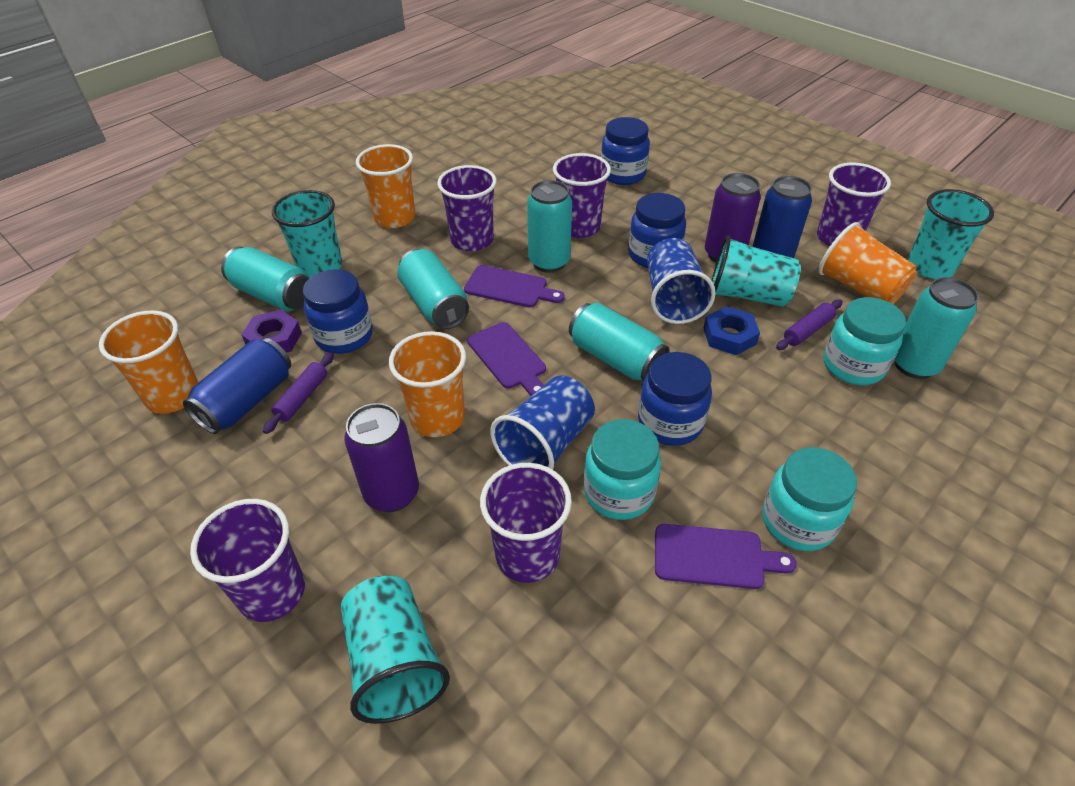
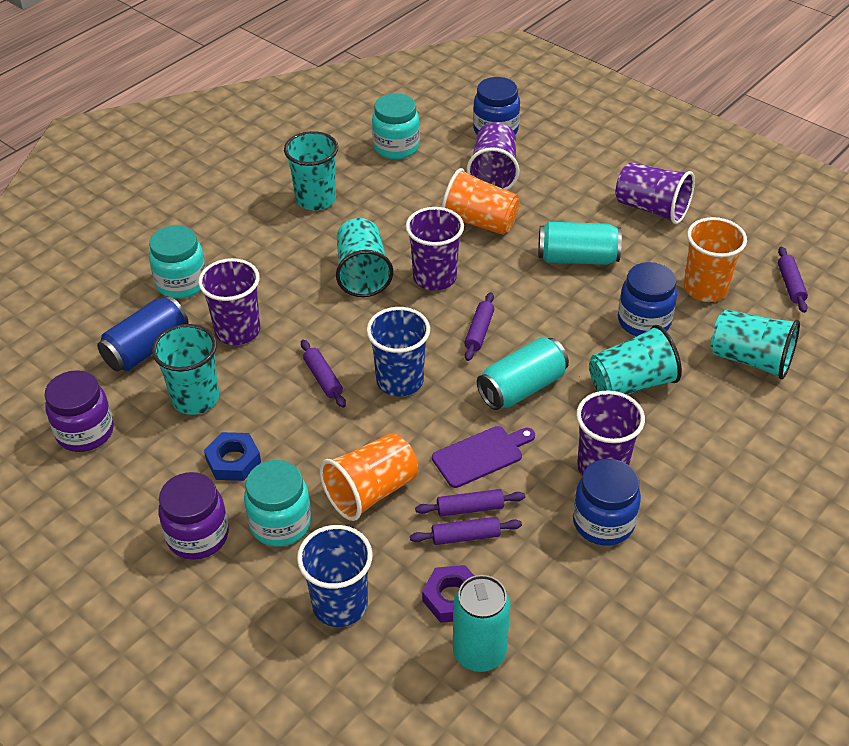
blue can: [183,338,291,434] [752,176,812,258] = 2 -> [97,296,188,372] = 1
blue jar: [303,269,373,354] [601,117,650,185] [628,193,686,268] [638,352,712,446] = 4 -> [473,77,520,135] [573,459,641,546] [618,262,677,336] = 3
orange cup: [99,310,199,414] [356,144,415,228] [389,331,466,437] [818,222,917,304] = 4 -> [319,433,418,521] [441,168,520,235] [684,217,747,302] = 3
purple can: [344,403,419,512] [705,173,761,263] = 2 -> none = 0
purple cutting board: [464,265,565,308] [467,322,546,396] [655,524,797,589] = 3 -> [432,426,535,488] = 1
purple jar: none = 0 -> [44,370,114,452] [159,472,229,560] = 2
purple rolling pin: [263,352,334,434] [776,299,842,350] = 2 -> [301,340,346,408] [410,517,522,545] [415,489,525,517] [464,292,494,361] [778,247,808,313] = 5
turquoise can: [221,247,309,311] [397,249,469,329] [527,180,572,273] [569,303,669,381] [894,277,979,379] = 5 -> [453,575,511,672] [477,337,569,410] [538,222,622,265] = 3
turquoise cup: [272,190,342,278] [341,576,450,724] [712,236,801,307] [908,189,994,279] = 4 -> [152,324,219,415] [284,131,338,210] [336,218,393,297] [589,325,682,395] [711,309,800,380] = 5

